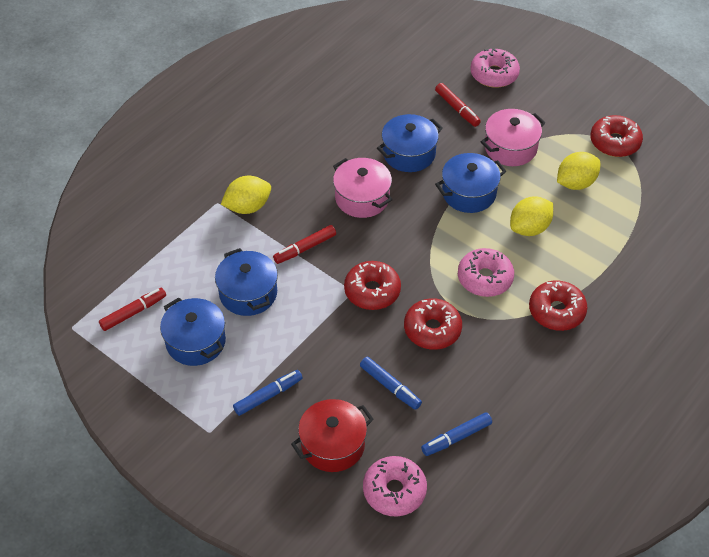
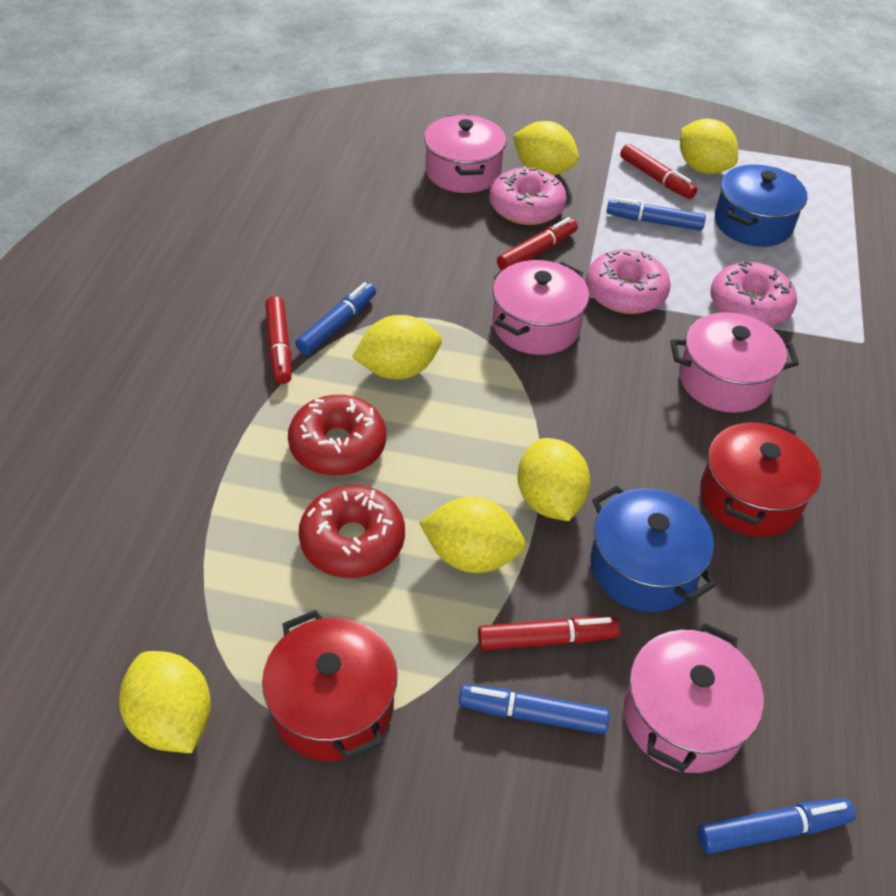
blue marker: [233,370,303,416] [360,357,422,410] [421,412,492,456] = 3 -> [295,282,376,355] [459,684,610,734] [606,197,706,231] [698,798,856,854] = 4
blue pot: [160,297,226,366] [215,248,278,316] [377,114,443,172] [435,153,506,213] = 4 -> [590,485,717,612] [715,164,807,247] = 2
pink pot: [333,158,393,218] [481,109,545,166] = 2 -> [424,115,506,193] [492,260,589,355] [624,623,764,773] [670,312,799,413] = 4
red donut: [344,261,401,310] [404,298,462,350] [529,280,587,331] [590,115,643,157] = 4 -> [288,395,386,476] [299,485,405,578] = 2
red marker: [99,287,166,331] [273,225,336,264] [435,83,481,127] = 3 -> [265,296,292,384] [478,617,620,651] [497,217,578,271] [620,144,697,199] = 4
red pot: [291,399,374,472] = 1 -> [262,610,398,761] [700,420,821,537] = 2
yellow lemon: [221,176,271,214] [510,197,553,236] [557,152,600,190] = 3 -> [119,651,211,753] [352,315,442,380] [419,497,526,573] [513,121,579,175] [518,438,590,521] [680,119,738,174] = 6

